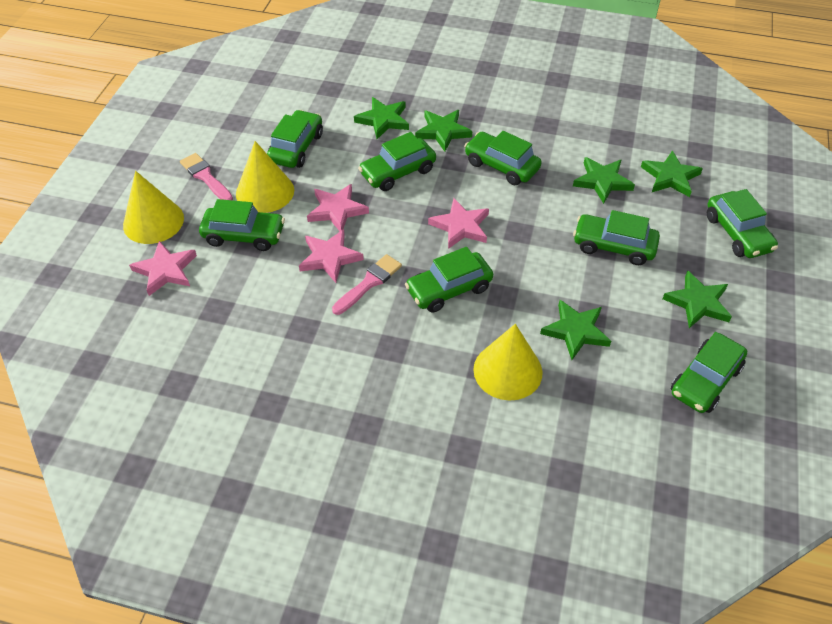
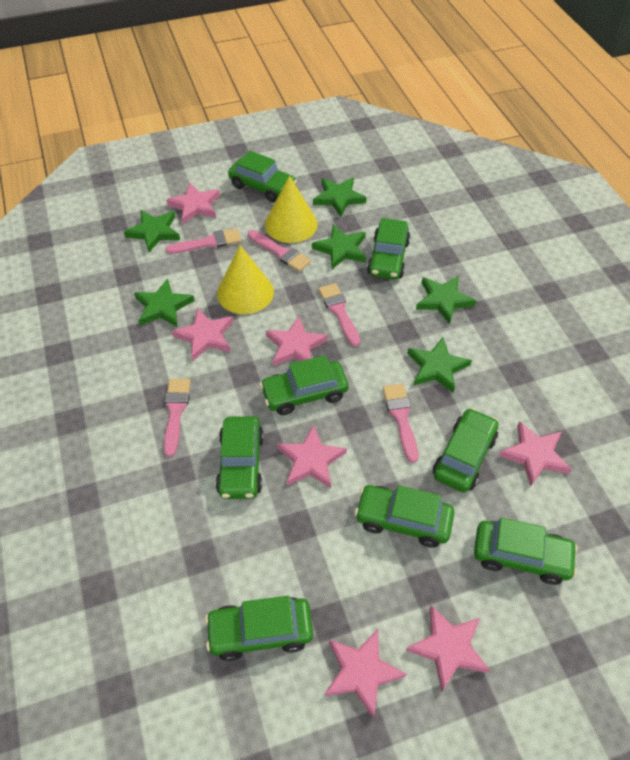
pink brush: [180,153,233,200] [332,254,402,315] = 2 -> [164,379,191,457] [165,228,242,254] [248,230,311,272] [318,283,360,346] [383,383,418,463] = 5
pink star: [129,241,197,296] [299,229,364,283] [307,184,369,231] [428,198,489,249] = 4 -> [166,182,220,224] [172,308,233,361] [266,316,328,366] [277,425,347,488] [325,629,407,718] [406,605,490,691] [499,421,572,487] = 7
yellow cone: [123,171,184,244] [236,141,294,213] [473,324,543,401] = 3 -> [217,245,274,314] [265,176,317,243] = 2

